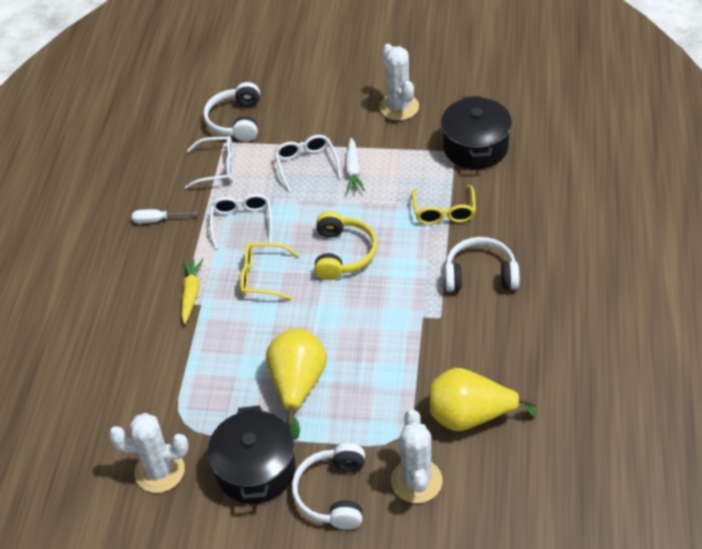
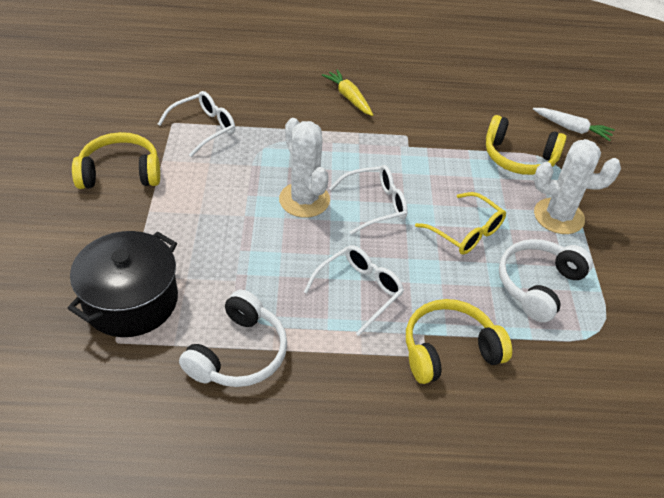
black pot: [208,405,296,504] [441,96,512,169] = 2 -> [68,231,178,337] = 1
white cactus: [108,413,189,493] [379,44,419,120] [391,409,442,503] = 3 -> [279,118,330,218] [534,139,621,234] = 2
white headphones: [203,82,260,142] [292,443,365,530] [445,237,519,292] = 3 -> [179,290,287,387] [499,239,593,322] = 2
white screwdriver: [132,209,199,224] = 1 -> none = 0
yellow glasses: [240,243,299,300] [412,185,476,224] = 2 -> [415,192,506,255] = 1
yellow headphones: [314,211,377,280] = 1 -> [72,132,160,189] [406,299,512,384] [486,115,567,175] = 3
yellow pear: [266,329,327,440] [430,368,537,431] = 2 -> none = 0

